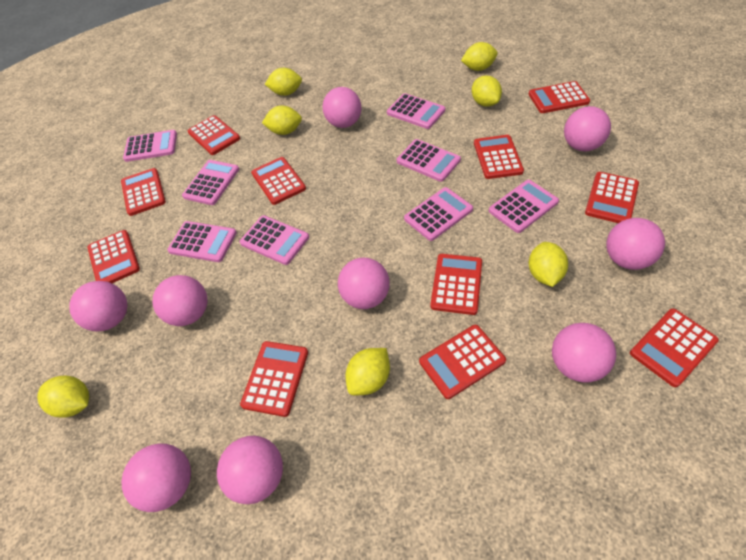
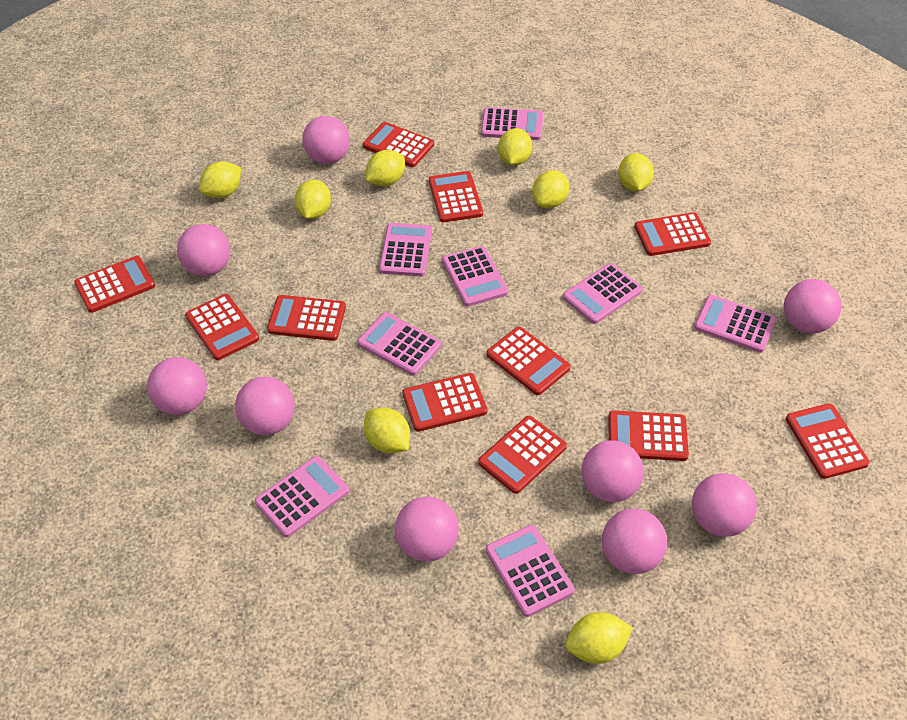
yellow lemon: [37,375,89,418] [262,106,302,135] [265,68,302,96] [345,348,390,395] [461,42,498,71] [472,75,502,107] [529,242,568,287] = 7 -> [199,161,241,199] [295,180,331,219] [364,408,410,453] [366,150,405,186] [498,128,532,166] [532,170,569,208] [566,612,633,664] [618,153,654,192] = 8

